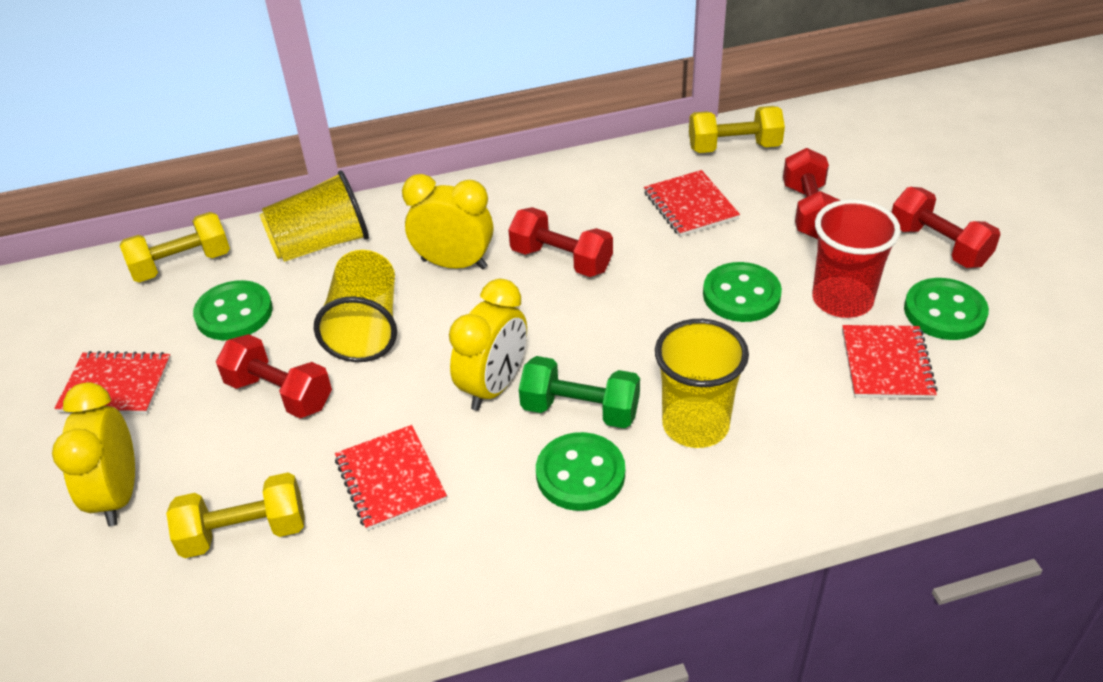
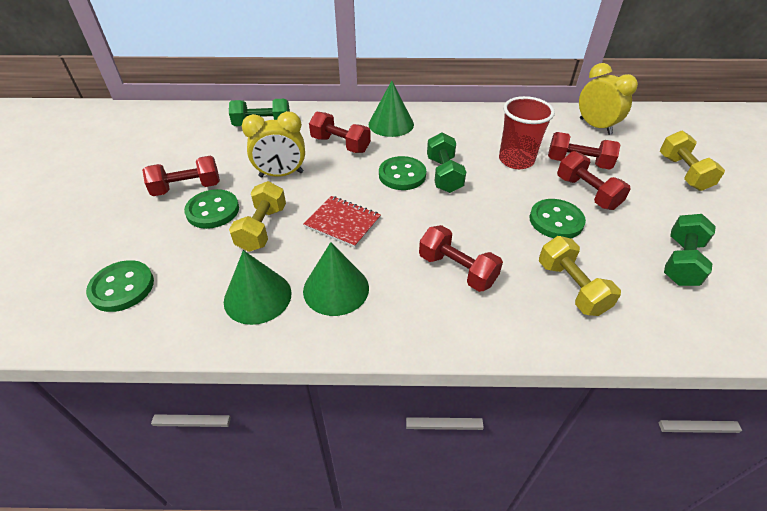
green cone: none = 0 -> [224,250,292,325] [303,242,369,316] [369,81,414,137] = 3
green dumbbell: [519,356,640,428] = 1 -> [229,99,290,126] [427,132,466,193] [664,214,716,286] = 3
red dumbbell: [216,334,332,418] [508,207,613,277] [783,148,840,239] [891,187,1001,268] = 4 -> [142,156,220,196] [309,112,371,153] [419,225,503,292] [548,132,621,170] [557,151,631,210] = 5
red notebook: [54,351,171,414] [335,425,447,531] [644,170,740,237] [842,325,938,399] = 4 -> [303,196,381,248] = 1
yellow clock: [52,382,135,526] [402,174,493,269] [449,279,527,411] = 3 -> [242,111,305,177] [579,63,638,135] = 2
yellow cup: [260,170,369,262] [314,250,397,362] [655,319,749,448] = 3 -> none = 0

